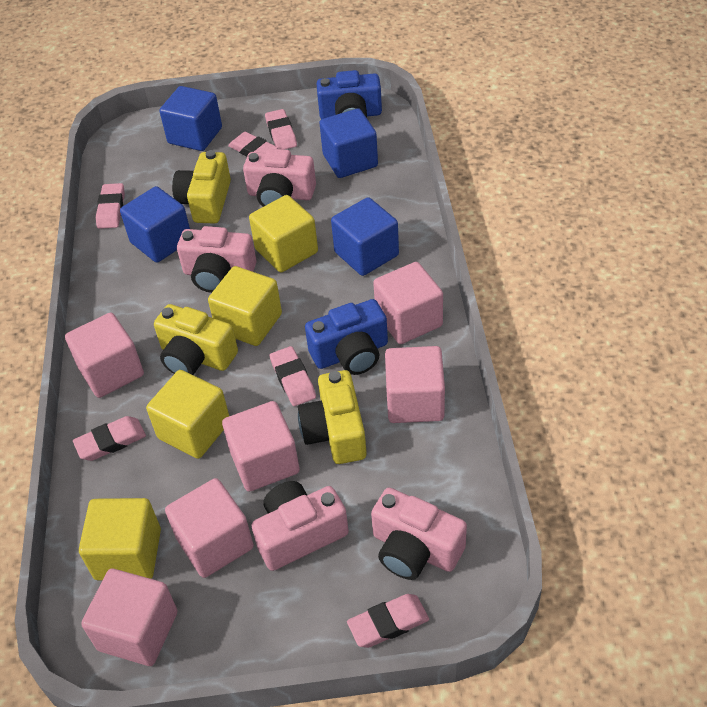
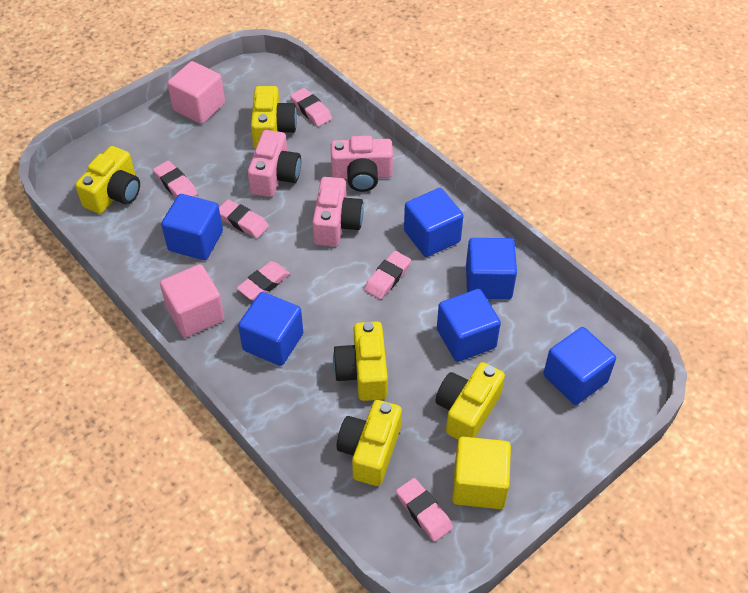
blue camera: [305,299,388,375] [316,70,382,119] = 2 -> none = 0
blue cube: [120,186,190,263] [159,86,222,151] [319,108,378,178] [331,197,399,276] = 4 -> [161,194,223,260] [238,292,303,366] [404,188,464,257] [437,289,501,362] [466,238,517,299] [543,327,616,405] = 6
pink camera: [177,226,256,293] [243,149,316,207] [251,481,349,571] [371,488,467,580] = 4 -> [248,130,301,197] [312,177,364,247] [331,136,393,192] = 3
pink cube: [65,313,144,398] [81,569,178,666] [165,478,254,578] [222,401,300,492] [373,262,443,344] [385,346,445,423] = 6 -> [160,264,225,338] [167,61,225,124] = 2
yellow camera: [154,304,238,375] [172,150,231,224] [298,370,367,464] = 3 -> [75,146,140,214] [251,86,297,148] [333,321,388,401] [337,400,402,486] [435,362,505,439] = 5
yellow cube: [79,498,161,580] [146,370,229,459] [208,266,282,346] [249,195,318,273] = 4 -> [452,437,511,509] = 1

